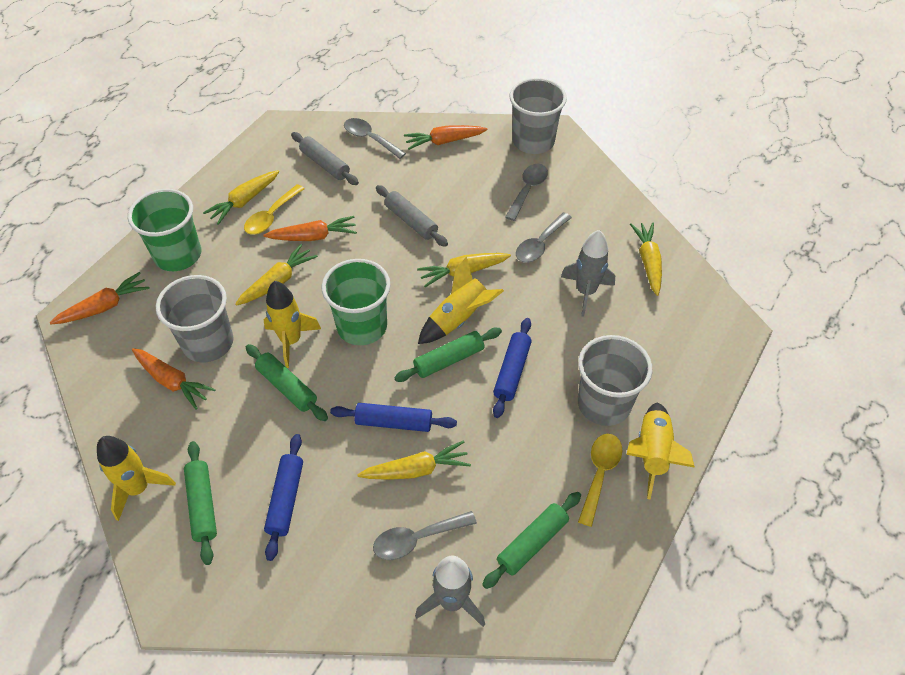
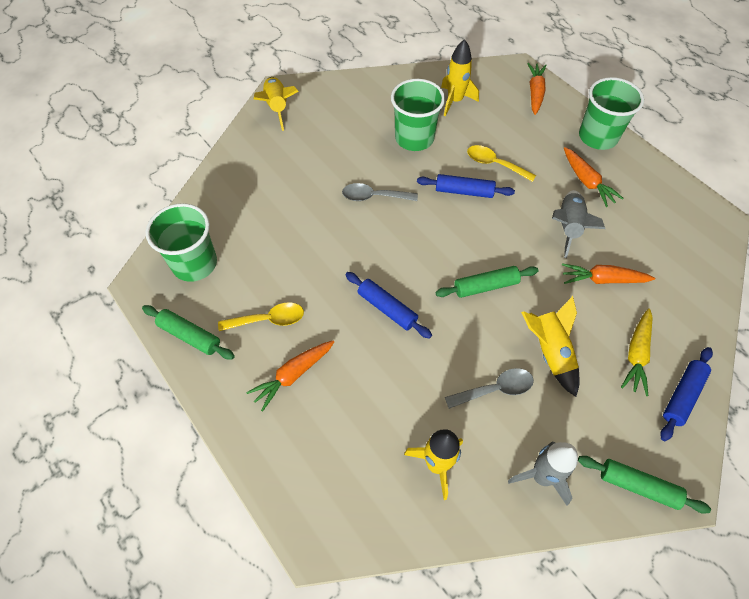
green cup: [128,189,201,271] [321,259,391,345] = 2 -> [146,203,217,282] [391,79,445,151] [579,77,644,150] = 3
green rolling pin: [184,441,217,565] [246,344,328,421] [394,328,502,382] [482,492,581,589] = 4 -> [142,305,235,360] [435,266,538,298] [578,456,711,514] = 3
grey cup: [156,275,233,363] [510,78,567,154] [578,335,653,426] = 3 -> none = 0
grey rolling pin: [291,132,359,185] [376,185,448,247] = 2 -> none = 0
grey spoon: [344,118,406,159] [373,511,477,560] [505,164,548,221] [516,212,572,263] = 4 -> [342,183,418,201] [445,368,534,409] = 2
yellow carrot: [203,170,279,225] [235,244,318,306] [357,440,471,480] [417,253,511,287] [630,223,662,296] = 5 -> [621,308,653,396] = 1

